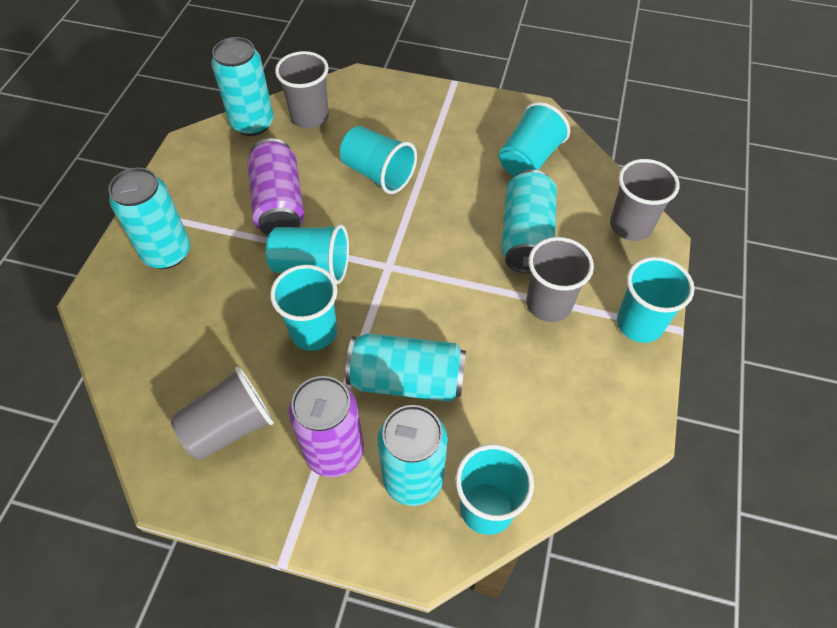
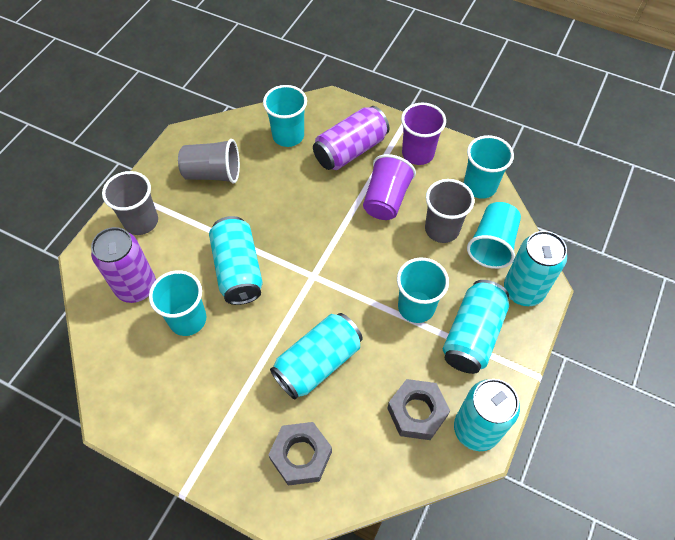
grey cup: [171,367,274,460] [275,51,329,128] [526,237,594,322] [610,159,680,241] = 4 -> [102,171,158,235] [178,139,240,183] [425,179,474,243] = 3
grey nut: none = 0 -> [268,422,332,486] [387,379,450,440] = 2
purple cup: none = 0 -> [363,154,416,220] [401,103,446,165] = 2
turquoise cup: [265,224,349,284] [270,265,338,351] [340,126,417,194] [455,444,534,535] [499,102,570,177] [617,257,694,343] = 6 -> [149,270,206,336] [263,85,307,147] [397,257,449,323] [464,135,514,199] [467,202,521,269] = 5

